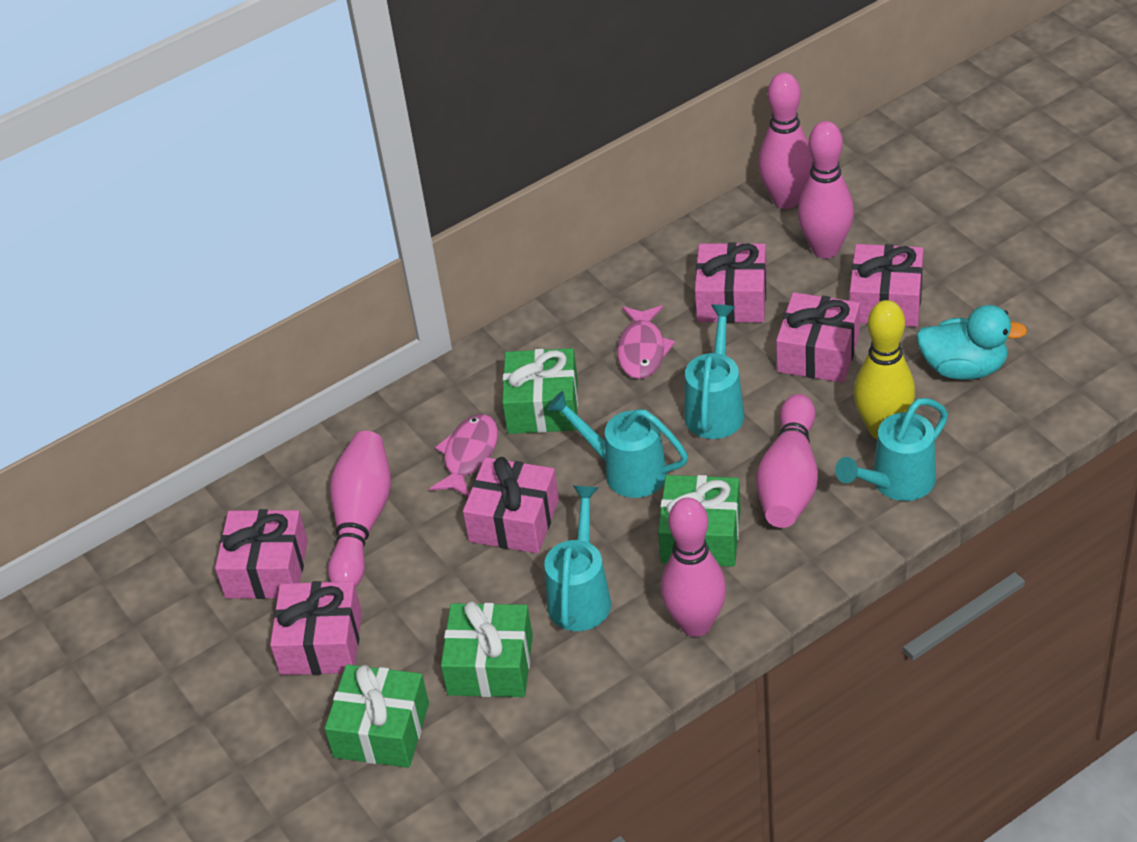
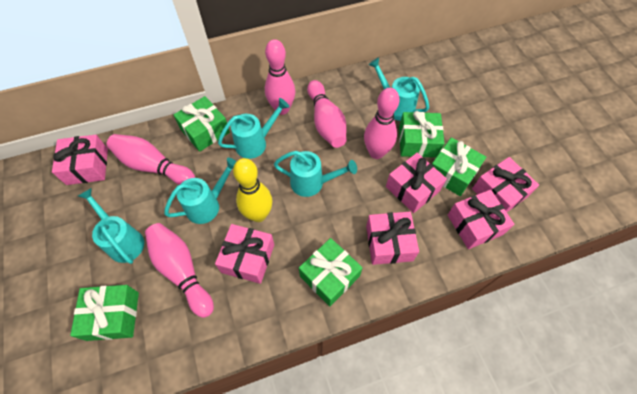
green gift: [325,664,429,768] [441,601,533,697] [502,348,578,434] [658,475,741,567] = 4 -> [70,285,139,341] [174,96,230,152] [299,238,362,306] [399,111,445,158] [432,137,486,196] = 5
pink fish: [429,414,498,497] [617,305,675,379] = 2 -> none = 0
turquoise duck: [916,305,1028,380] = 1 -> none = 0
turquoise watering can: [544,486,611,631] [547,391,688,498] [684,304,744,439] [835,398,948,501] = 4 -> [78,188,144,264] [164,158,237,224] [218,98,289,159] [274,151,357,197] [368,57,429,121] = 5

